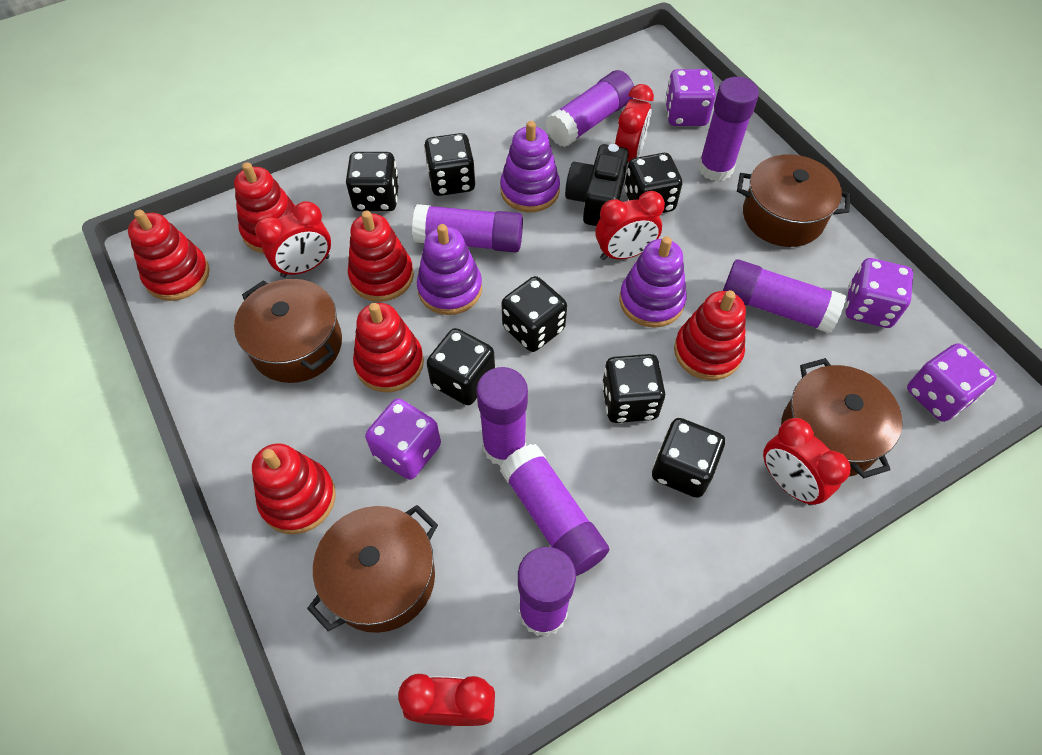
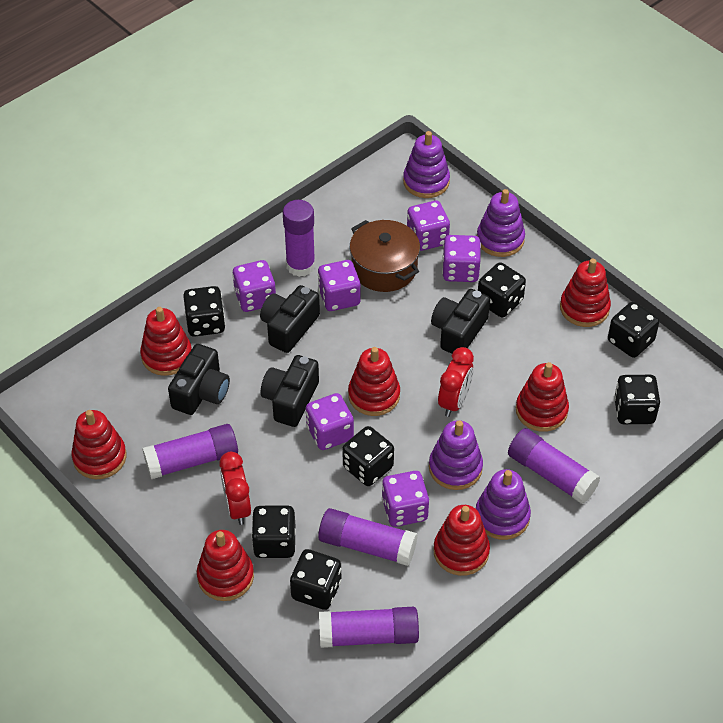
black camera: [565,144,629,226] = 1 -> [168,344,230,415] [260,285,320,353] [261,355,319,427] [431,289,490,354] = 4
brown pot: [234,279,342,383] [307,505,438,633] [737,154,851,247] [781,358,902,478] = 4 -> [350,220,420,292] = 1
purple dice: [365,398,441,480] [665,69,716,126] [846,258,913,328] [907,343,997,422] = 4 -> [232,260,276,312] [306,393,354,450] [318,260,360,311] [382,471,429,527] [407,201,450,251] [442,235,481,282] = 6
purple glue stick: [412,204,523,253] [476,367,528,466] [500,444,610,576] [518,547,576,637] [546,70,634,147] [698,77,759,182] [723,259,846,333] = 7 -> [142,424,238,479] [283,200,315,277] [318,508,418,566] [319,607,419,648] [508,428,600,504] = 5
purple stacking toy: [417,224,482,315] [500,121,560,212] [619,237,687,328] = 3 -> [403,131,450,198] [429,420,483,490] [476,469,531,540] [477,189,525,257] = 4
red clock: [255,201,331,278] [398,674,495,726] [595,191,665,260] [615,84,654,165] [763,418,851,506] = 5 -> [219,452,251,525] [438,347,474,417] = 2
red stacking toy: [128,210,210,301] [234,162,295,253] [252,443,336,534] [348,210,414,302] [353,303,424,392] [674,290,746,380] = 6 -> [71,410,126,479] [140,307,192,376] [197,530,254,601] [348,347,400,416] [433,505,490,576] [516,362,569,432] [560,259,611,327] = 7

